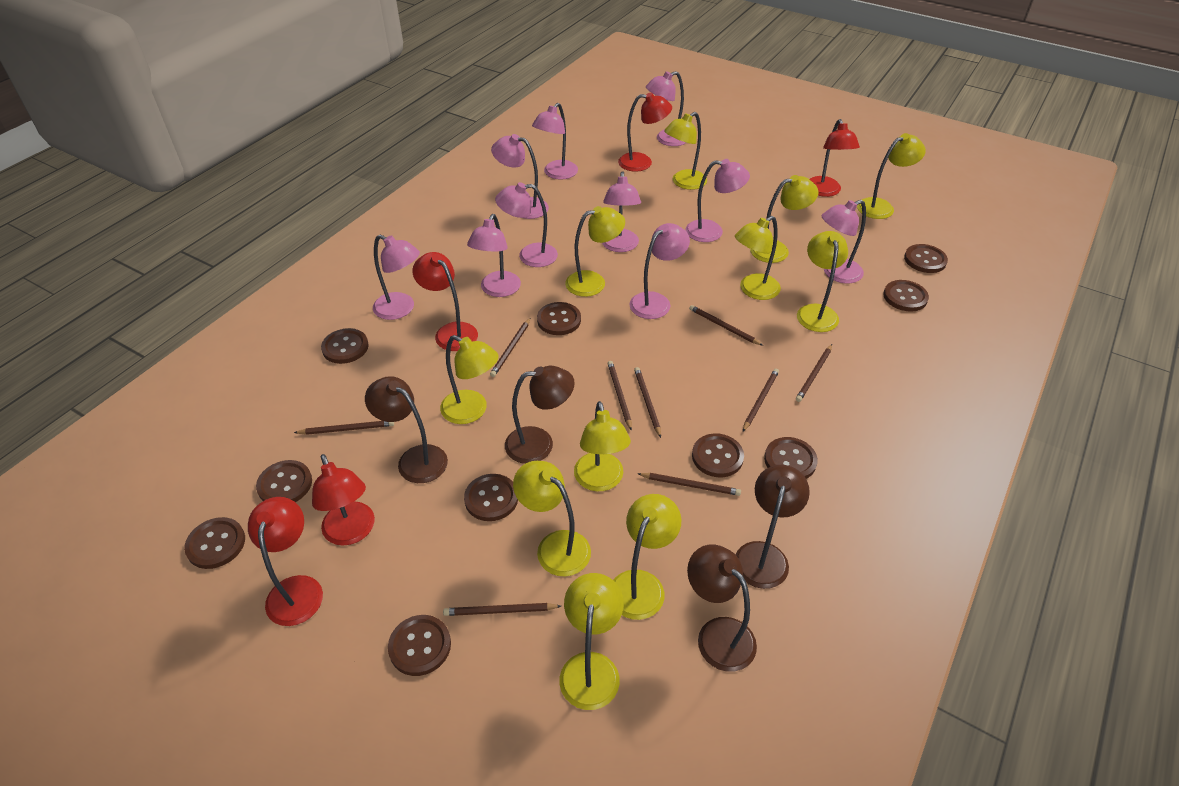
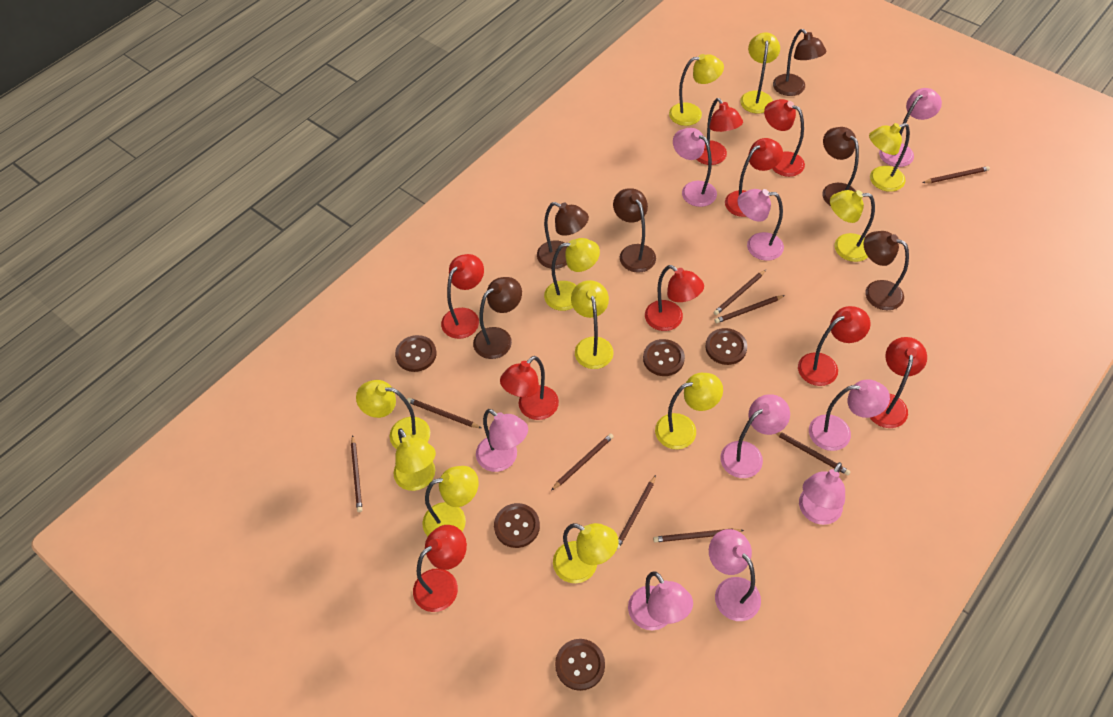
brown button: [184,517,245,569] [256,460,312,502] [321,328,369,364] [388,615,451,676] [464,474,518,521] [537,302,581,335] [692,433,744,477] [764,437,818,479] [883,280,929,312] [904,244,948,273] = 10 -> [395,335,437,372] [494,503,540,548] [555,639,605,691] [643,339,685,376] [706,328,747,365] = 5
brown lamp: [365,376,448,483] [505,366,575,464] [687,544,757,672] [735,465,810,589] = 4 -> [473,277,522,359] [537,202,589,269] [613,188,656,273] [773,29,826,96] [822,127,859,206] [864,231,909,310] = 6
pink lamp: [373,235,420,320] [467,214,521,297] [491,134,549,219] [495,182,558,267] [532,103,578,180] [602,171,641,252] [629,223,690,319] [646,71,686,146] [685,159,750,242] [822,200,866,283] = 10 -> [476,409,528,472] [628,571,693,630] [673,128,717,207] [709,529,761,621] [720,394,790,478] [738,189,784,261] [799,462,845,525] [809,379,890,451] [879,88,942,167] = 9
red lamp: [248,497,323,626] [312,454,375,545] [412,252,478,351] [618,92,672,172] [810,119,860,197] = 5 -> [413,525,467,612] [441,254,484,339] [500,356,559,420] [645,265,704,331] [696,98,743,165] [725,138,783,217] [764,99,805,177] [798,306,871,386] [870,337,927,428] = 9

